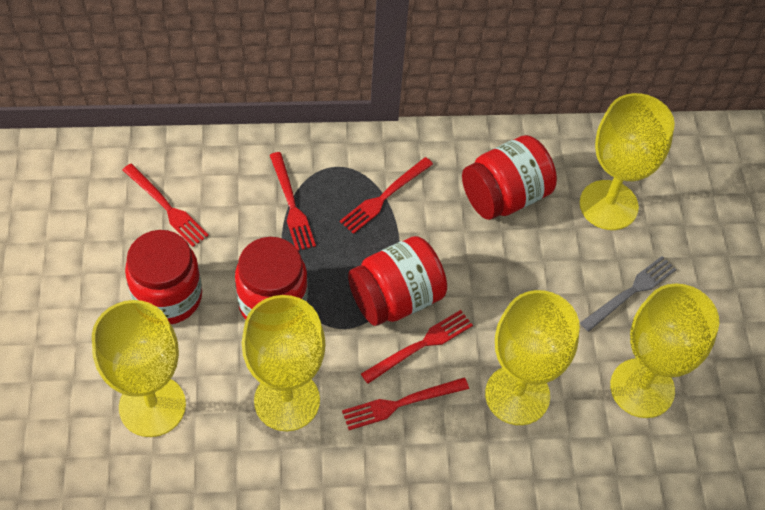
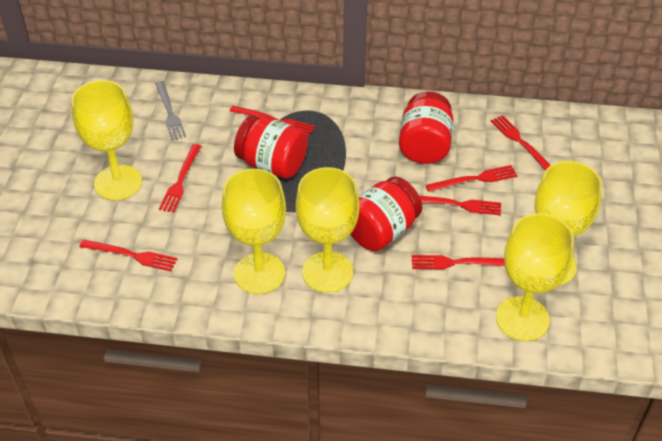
red fork: [123,164,209,247] [270,152,316,251] [340,157,433,234] [342,377,469,430] [361,310,473,384] = 5 -> [80,240,177,271] [159,144,201,213] [230,106,315,136] [412,255,505,270] [419,196,501,215] [426,165,518,192] [491,115,551,171] = 7
red jar: [125,230,202,324] [235,237,308,319] [348,236,447,326] [462,135,557,220] = 4 -> [234,115,308,179] [350,177,422,251] [399,91,454,164] = 3

